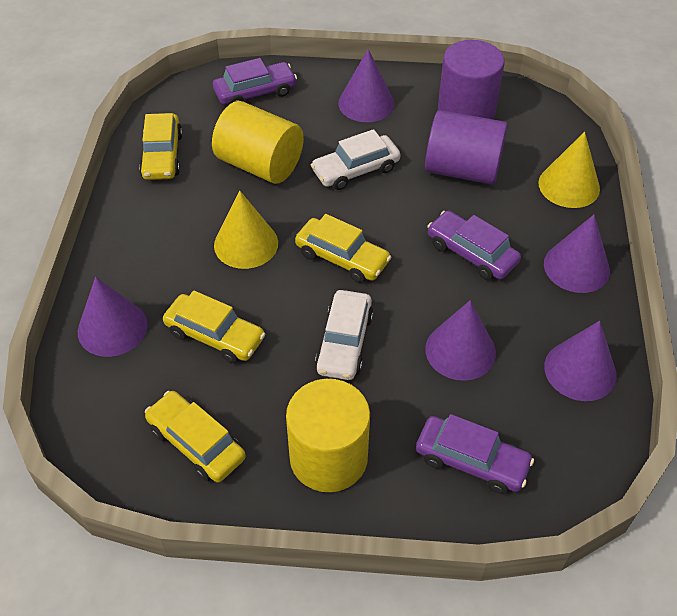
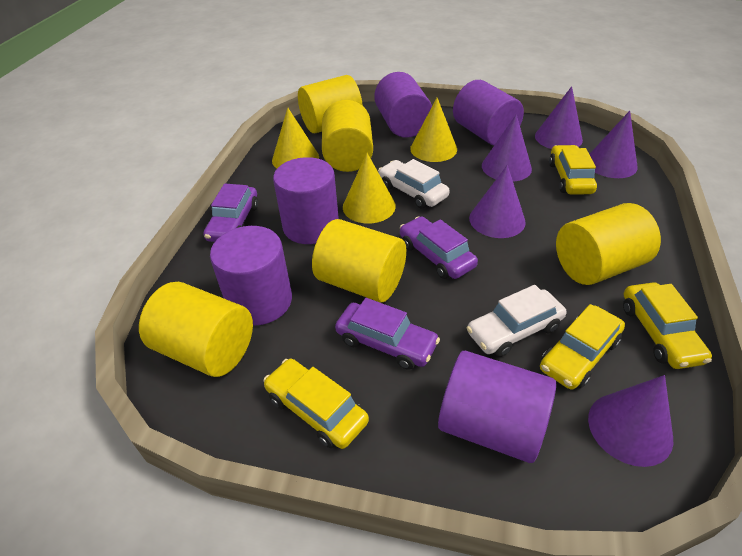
purple cylinder: [425,110,508,185] [438,40,504,119] = 2 -> [210,226,292,326] [273,157,339,244] [374,72,432,138] [438,351,556,463] [453,80,524,145] = 5
yellow cone: [214,191,278,269] [538,132,600,208] = 2 -> [272,108,319,169] [343,153,396,223] [410,98,457,162] = 3
yellow cylinder: [212,101,304,184] [286,379,370,492] = 2 -> [139,282,253,377] [298,75,363,133] [312,219,406,303] [322,100,373,172] [556,203,661,285] = 5

